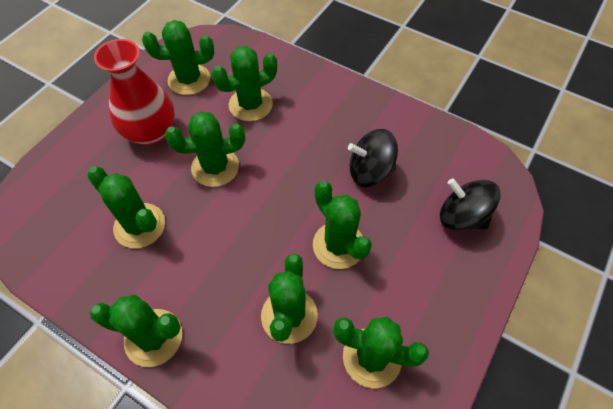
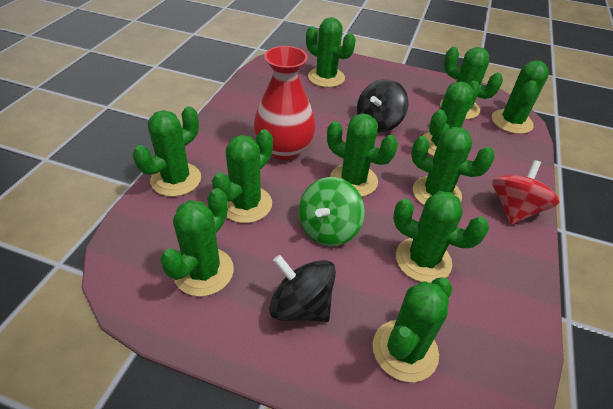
green cactus: [87,166,165,248] [90,295,182,367] [142,20,214,95] [165,111,245,187] [212,46,277,121] [261,254,318,344] [313,181,372,269] [333,317,429,389] = 8 -> [133,106,201,197] [160,188,234,297] [212,129,273,223] [306,17,356,87] [327,113,398,197] [373,277,452,382] [393,191,489,283] [411,127,495,205] [423,81,480,156] [440,47,503,120] [492,60,549,134] = 11
green spinning top: none = 0 -> [298,177,365,246] = 1
red spinning top: none = 0 -> [492,160,560,225] = 1

